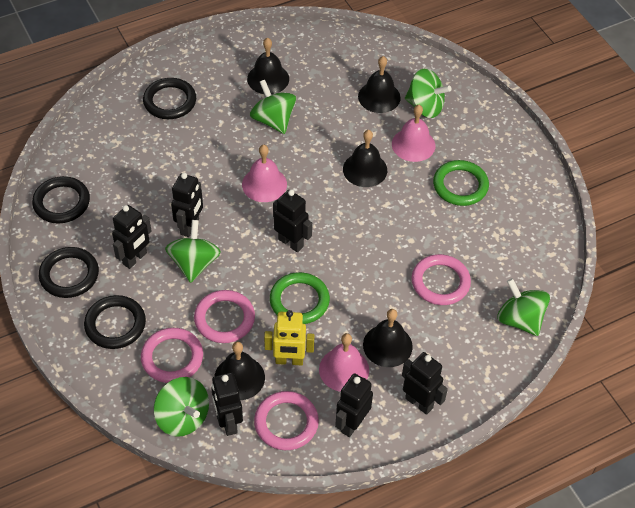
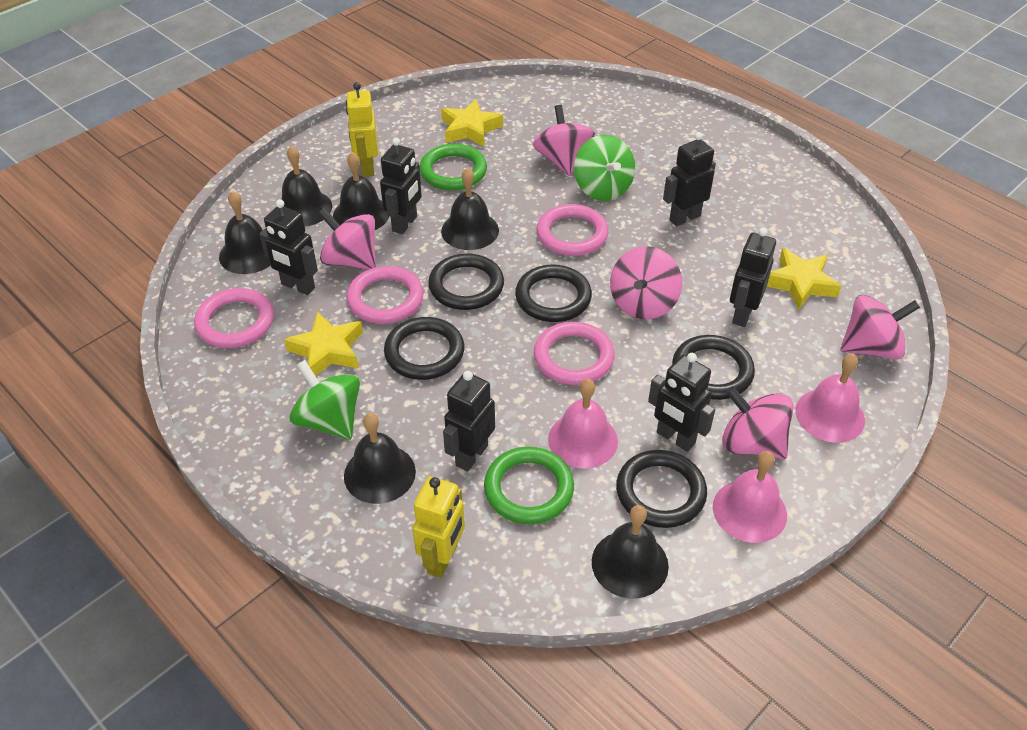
black bell: [214,342,265,400] [247,38,289,94] [343,130,387,187] [358,56,401,113] [363,309,413,367] = 5 -> [219,191,270,274] [276,146,332,227] [333,152,389,230] [344,413,416,504] [441,168,499,250] [592,505,669,598] = 6
black ring: [32,176,90,223] [39,247,99,298] [84,295,146,349] [143,78,196,119] = 4 -> [384,317,464,380] [428,253,504,310] [515,265,592,322] [616,450,707,528] [672,335,755,400] = 5
green spinning top: [154,377,209,437] [165,220,221,283] [250,80,296,134] [405,69,451,118] [497,278,550,336] = 5 -> [289,360,360,440] [574,135,635,201] = 2
pink spinning top: none = 0 -> [318,208,376,270] [533,105,595,176] [610,246,682,319] [722,386,793,459] [840,295,920,360] = 5
yellow robot: [264,310,315,365] = 1 -> [346,82,378,177] [412,476,465,578] = 2
yellow star: none = 0 -> [284,311,363,376] [441,99,503,147] [767,248,841,310] = 3

